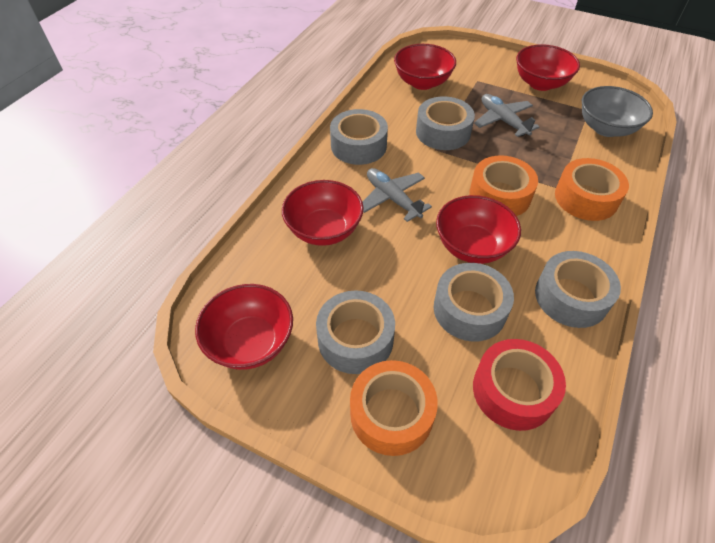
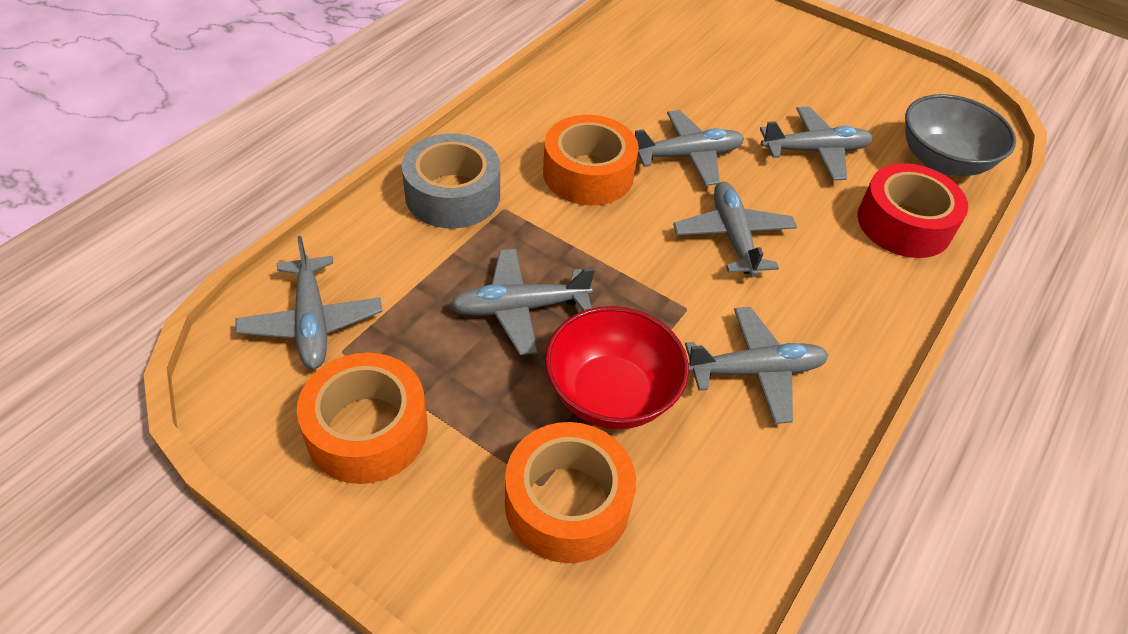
grey plane: [363,168,432,222] [474,94,539,137] = 2 -> [235,236,383,369] [450,249,595,355] [635,110,744,186] [673,181,797,277] [685,307,829,424] [760,107,873,181] = 6
grey tape: [316,291,395,374] [330,109,388,165] [416,97,475,150] [434,263,514,342] [535,251,621,328] = 5 -> [402,133,500,228] = 1
red bowl: [195,284,293,370] [282,180,364,246] [394,44,456,90] [436,195,521,264] [516,44,580,91] = 5 -> [545,306,689,429] = 1

